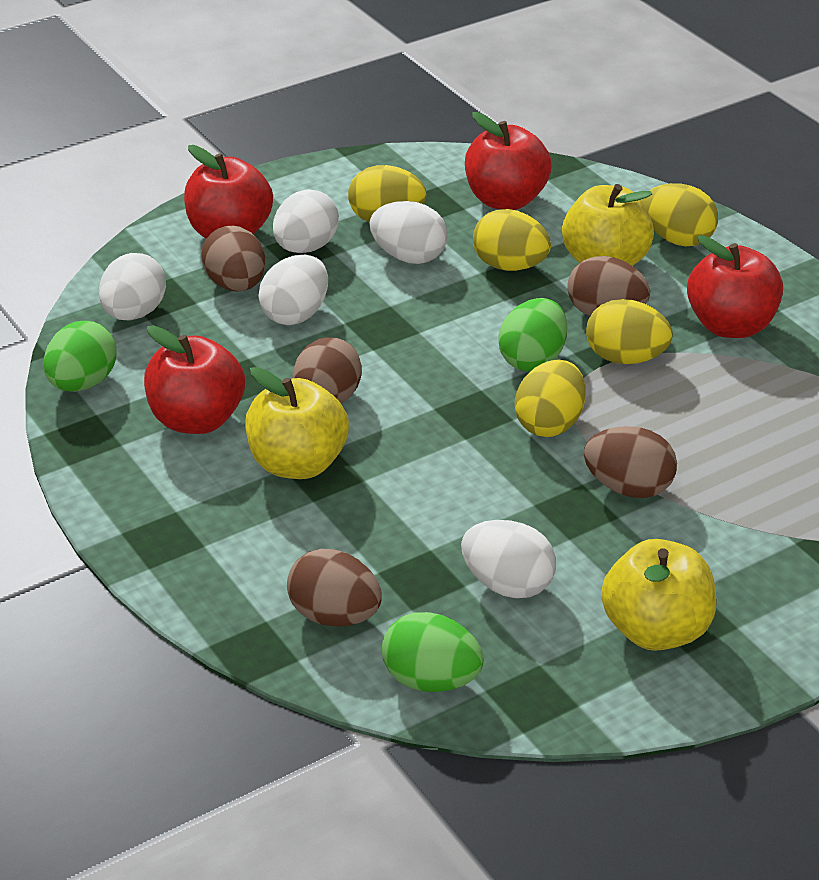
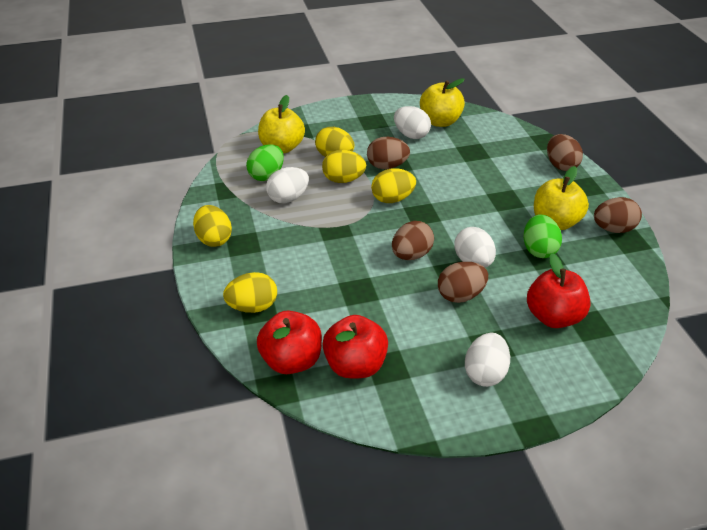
green egg: [44,321,116,392] [382,612,484,692] [499,298,567,372] = 3 -> [246,144,284,181] [523,214,562,258] = 2
red apple: [144,325,245,434] [184,145,273,239] [465,112,552,210] [687,235,783,338] = 4 -> [257,311,322,374] [322,315,388,379] [527,253,591,328] = 3
white egg: [99,253,166,321] [258,255,328,325] [273,189,339,253] [370,201,448,264] [461,520,556,598] = 5 -> [266,167,309,203] [394,106,431,139] [454,227,496,268] [465,333,510,387] = 4

